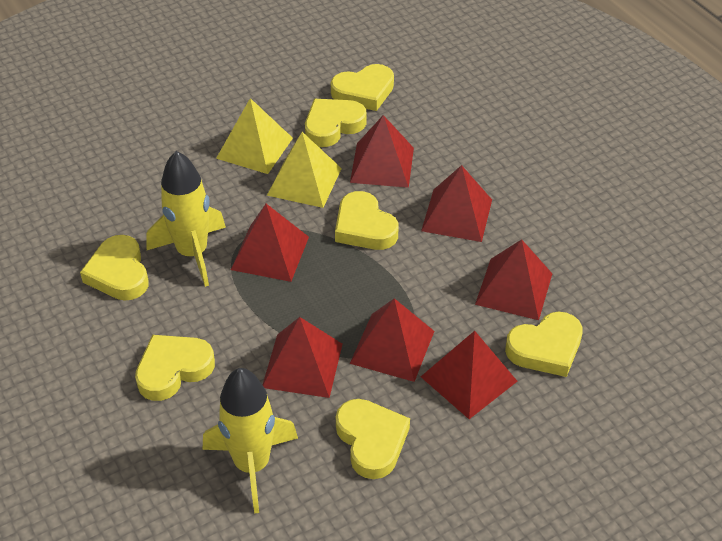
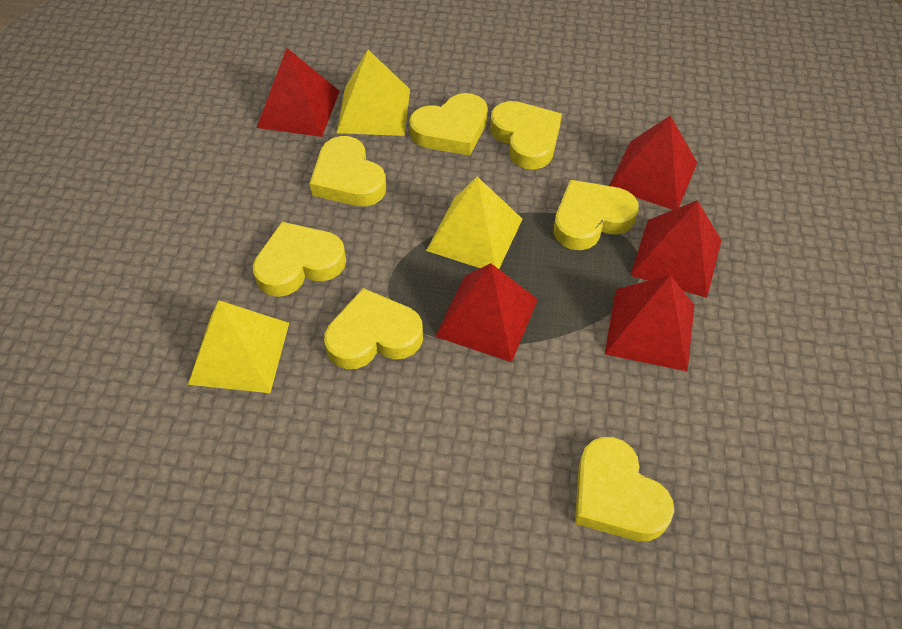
red pyramid: [231,204,309,282] [263,317,343,398] [350,115,414,188] [350,298,434,382] [421,165,492,242] [421,331,517,419] [475,239,552,320] = 7 -> [257,48,340,137] [435,263,538,362] [605,275,694,372] [609,115,697,210] [630,200,722,298] = 5
yellow pyramid: [216,98,293,174] [267,132,342,208] = 2 -> [188,300,289,393] [337,50,410,136] [426,177,522,269] = 3
yellow rocket: [146,151,226,287] [203,368,298,514] = 2 -> none = 0

